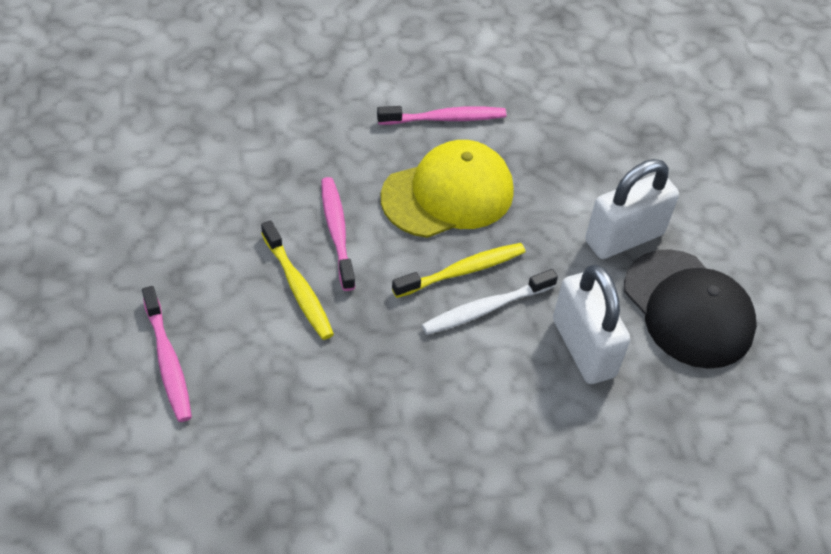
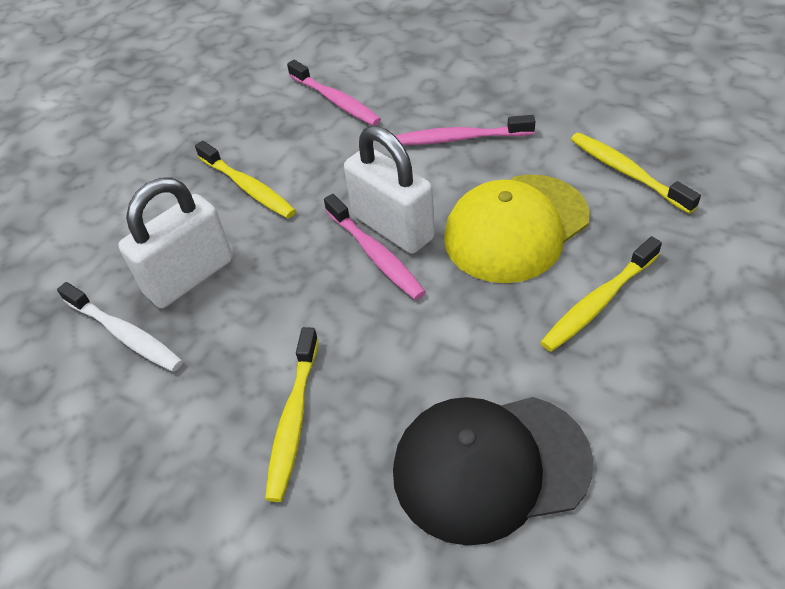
yellow toothbrush: [261,220,334,340] [392,243,525,298] = 2 -> [195,141,296,218] [265,327,318,502] [540,237,662,352] [571,133,701,214] = 4

